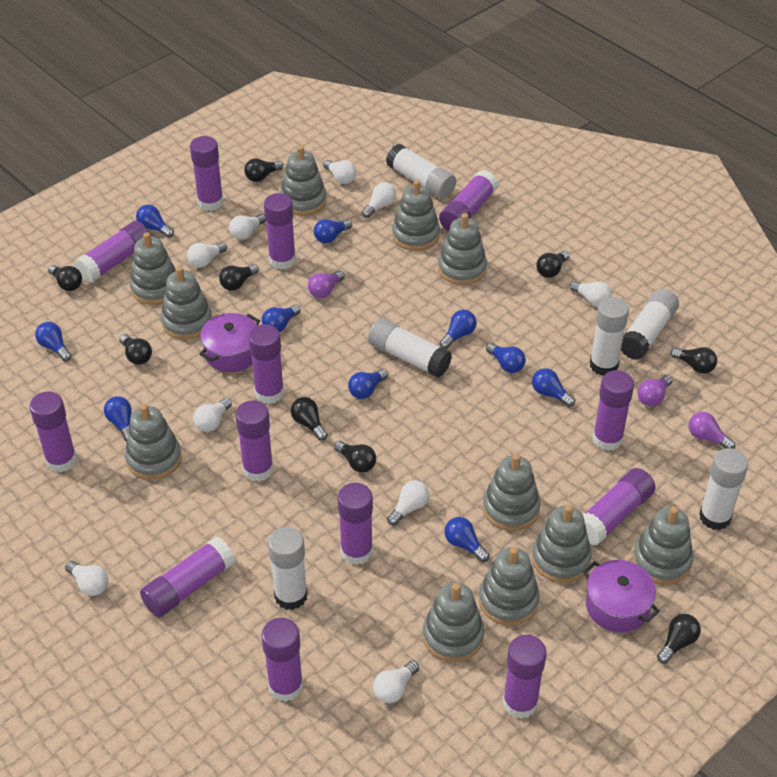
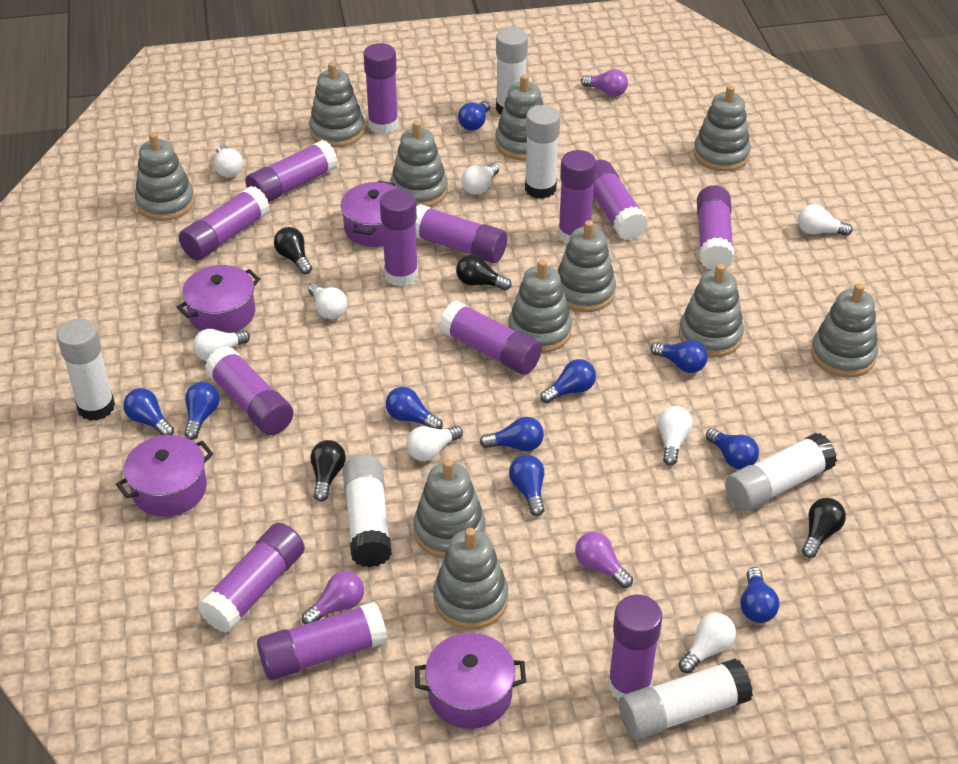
black light bulb: [48,265,82,291] [119,334,152,365] [219,264,259,291] [244,158,283,182] [291,397,328,441] [334,441,376,473] [536,250,570,278] [657,614,701,663] [670,347,717,374] = 9 -> [274,227,312,274] [310,440,346,502] [456,254,512,291] [802,498,846,558] = 4
purple pot: [199,313,260,372] [583,560,660,633] = 2 -> [116,435,213,517] [177,265,260,333] [341,181,399,247] [415,633,526,729] = 4
white light bulb: [65,561,108,596] [187,242,227,268] [193,398,232,432] [229,214,266,240] [323,160,356,184] [362,182,396,218] [373,661,419,703] [387,480,429,525] [569,281,612,307] = 9 -> [193,329,250,361] [214,145,243,177] [308,283,348,319] [406,426,463,461] [461,163,499,195] [658,406,693,466] [679,613,736,673] [798,204,853,236] = 8

